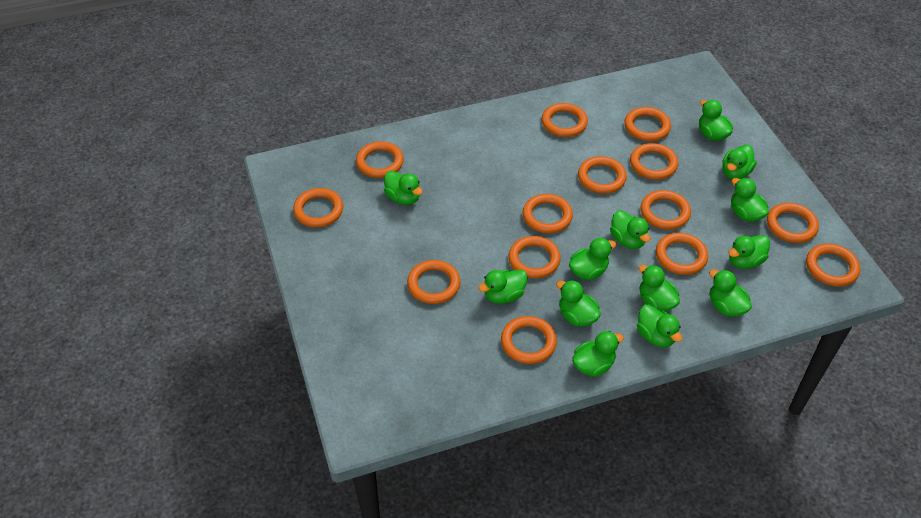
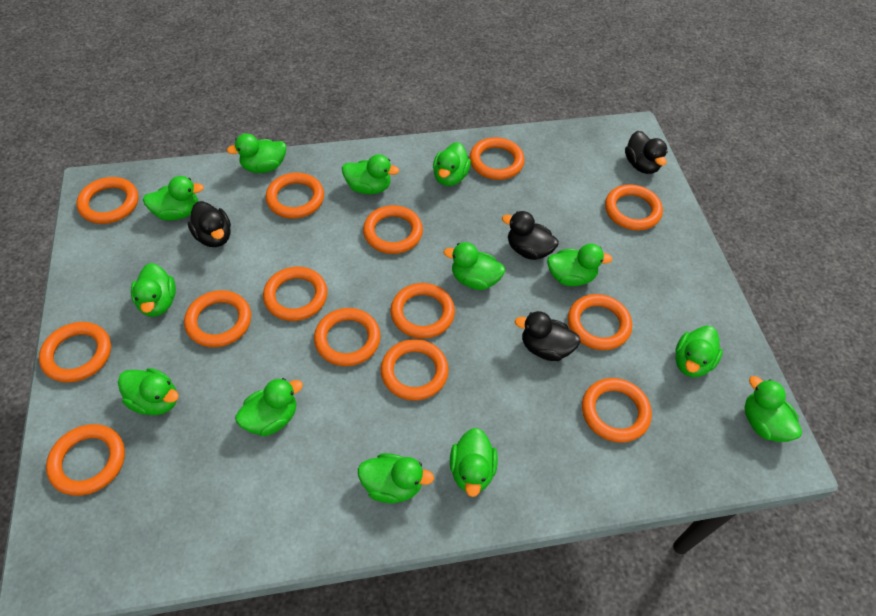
black duck: none = 0 -> [188,201,231,247] [502,211,559,260] [515,311,581,361] [625,131,668,174] = 4

